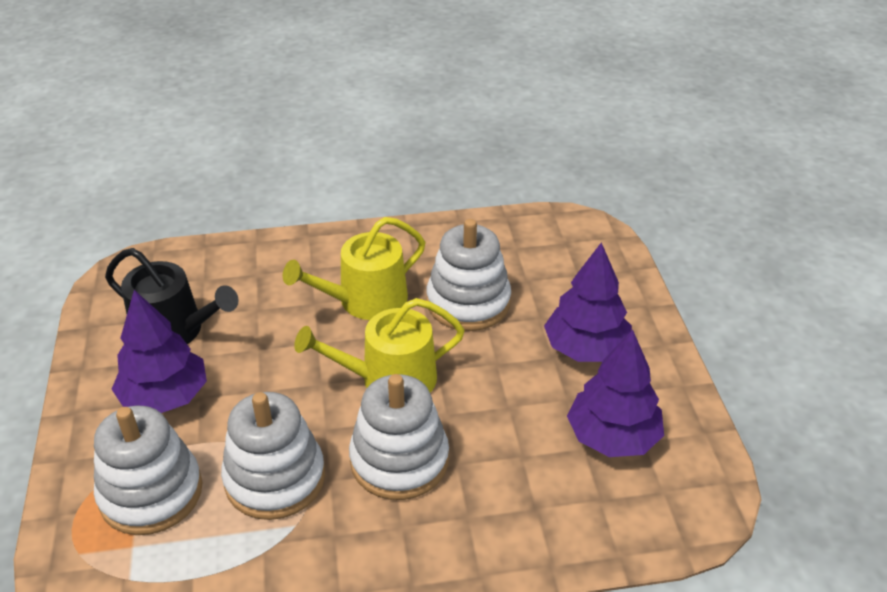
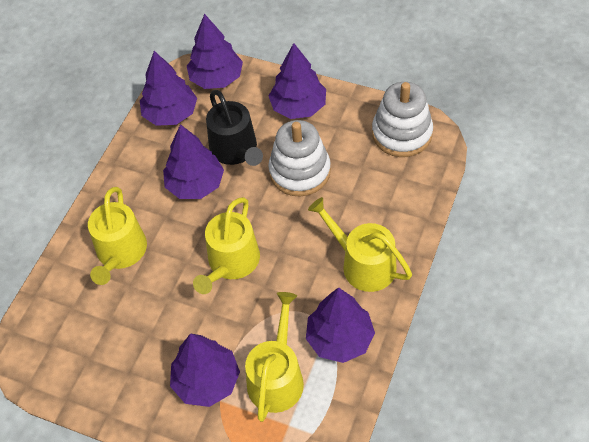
purple tree: [112,290,207,413] [544,242,632,362] [567,330,664,457] = 3 -> [140,51,197,126] [163,124,224,199] [170,334,240,407] [187,14,243,89] [269,43,326,119] [306,287,375,363] = 6
white stacking toy: [94,406,203,535] [221,392,325,520] [349,374,449,500] [426,219,511,331] = 4 -> [268,120,331,196] [372,82,433,157] = 2
yellow watering can: [283,217,425,320] [294,298,465,393] = 2 -> [88,187,147,285] [193,197,260,294] [245,292,304,422] [308,197,412,292] = 4

